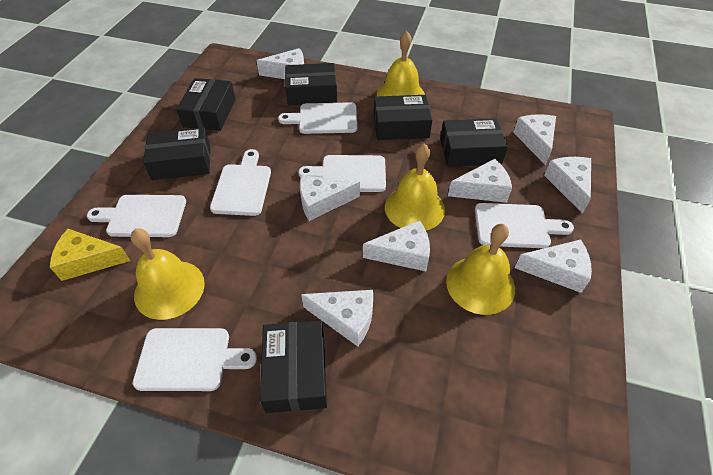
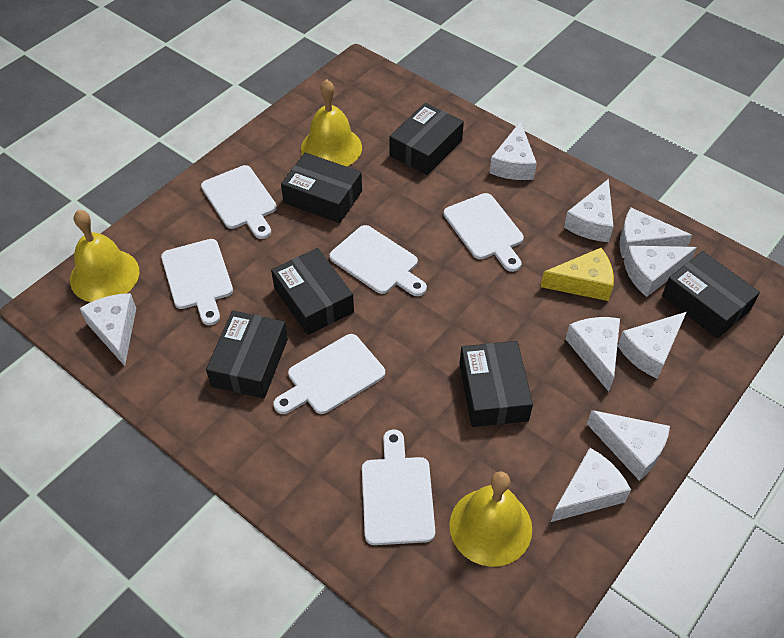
white cheese: [256,48,304,79] [300,175,360,221] [301,290,373,347] [363,220,430,271] [448,159,512,203] [513,114,556,165] [515,240,592,293] [544,157,591,214] = 8 -> [80,293,136,366] [490,121,537,180] [551,448,631,522] [564,179,614,242] [566,317,620,392] [587,410,670,481] [618,312,686,379] [619,208,692,258] [624,245,697,297] = 9
yellow bell: [131,228,205,320] [377,31,425,96] [385,143,445,231] [446,224,515,315] = 4 -> [70,210,139,302] [301,79,362,167] [449,471,532,567] = 3

